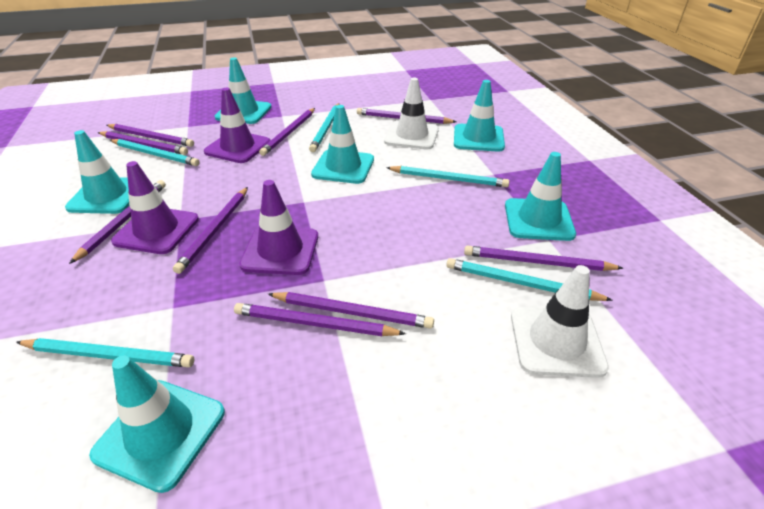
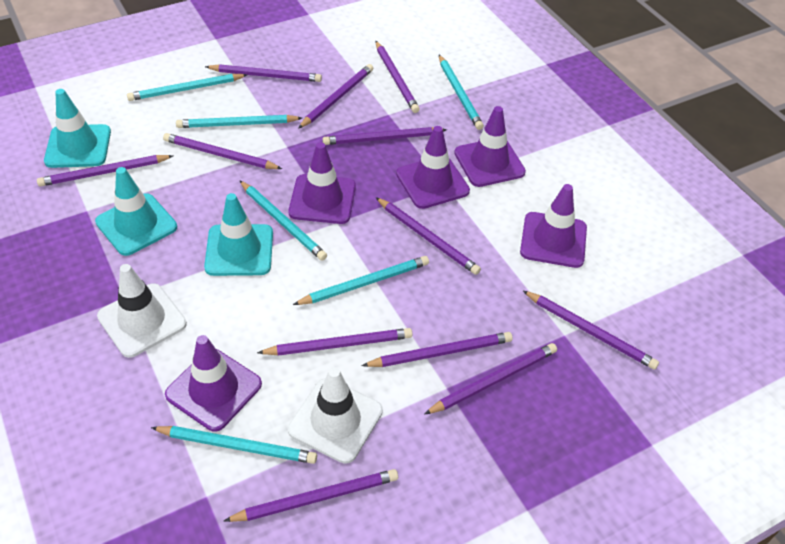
purple pencil: [69,180,166,264] [98,131,188,155] [107,124,194,147] [173,187,248,274] [234,303,406,336] [259,108,315,156] [268,292,434,329] [357,108,456,124] [464,246,624,271] = 9 -> [37,155,173,187] [163,133,282,169] [205,64,322,82] [224,469,398,522] [257,328,413,356] [298,64,373,129] [323,127,447,145] [362,332,513,367] [376,41,420,113] [376,197,481,275] [424,343,557,415] [523,291,659,370] = 12
purple traffic cone: [111,161,199,254] [204,88,270,163] [239,180,318,275] = 3 -> [165,335,262,432] [288,142,356,224] [396,126,470,209] [454,106,526,187] [520,184,587,268] = 5
turquoise pencil: [16,338,195,368] [110,139,200,166] [309,103,339,152] [386,166,510,187] [446,258,613,301] = 5 -> [127,74,247,101] [151,426,317,464] [176,115,302,128] [239,180,327,261] [293,256,429,305] [439,55,484,130] = 6
turquoise traffic cone: [65,130,129,214] [89,356,225,493] [215,58,271,124] [311,105,374,184] [454,80,505,152] [505,152,576,241] = 6 -> [44,89,111,168] [95,167,177,256] [204,193,273,276] = 3

